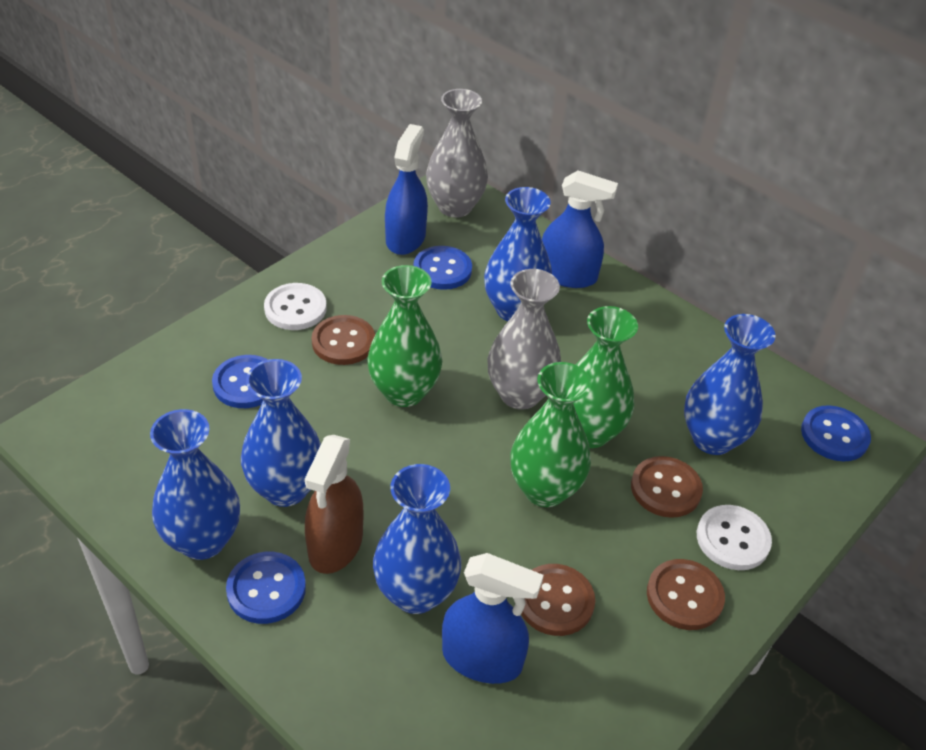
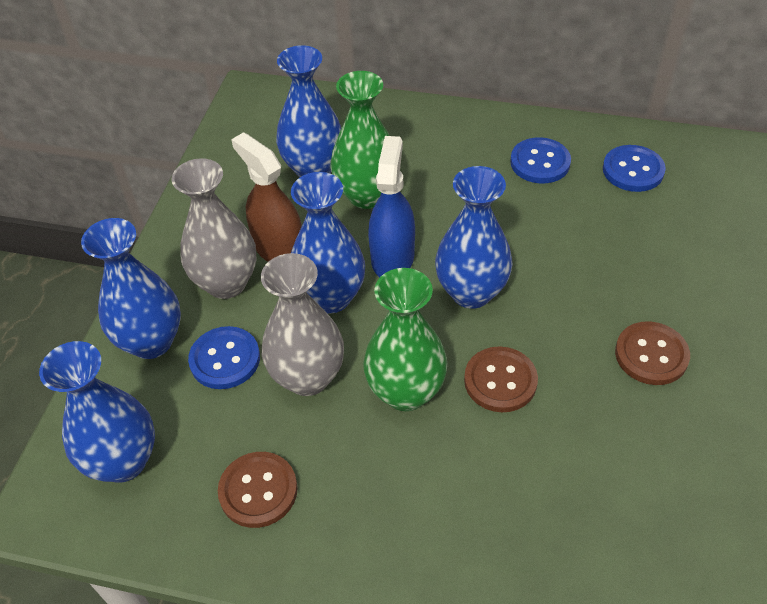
blue button: [212,355,268,408] [226,552,306,624] [413,246,472,290] [801,405,871,461] = 4 -> [188,326,260,389] [510,137,571,184] [603,145,666,192] = 3
blue spray bottle: [385,124,428,255] [442,553,544,684] [542,171,618,288] = 3 -> [368,136,415,277] = 1
brown button: [311,315,375,365] [521,564,595,636] [631,456,703,518] [647,559,725,630] = 4 -> [218,452,298,528] [464,347,538,412] [615,321,690,385] = 3
green vase: [367,265,442,407] [510,362,591,507] [573,306,638,448] = 3 -> [330,71,390,209] [363,268,448,411] = 2
white button: [264,283,327,330] [697,505,772,570] = 2 -> none = 0

